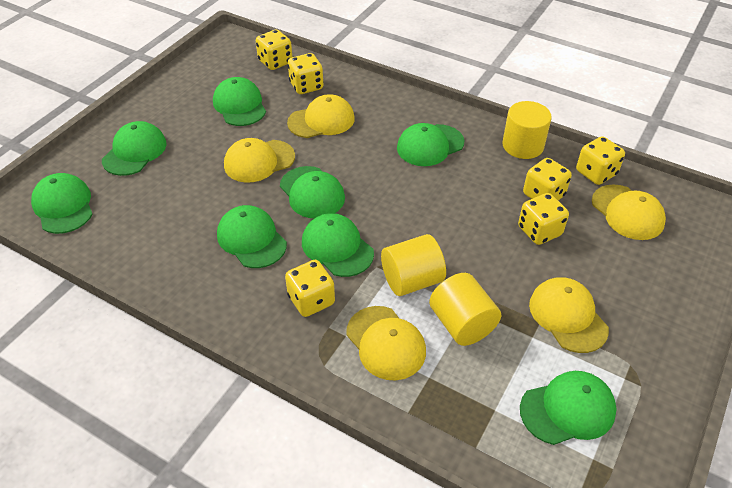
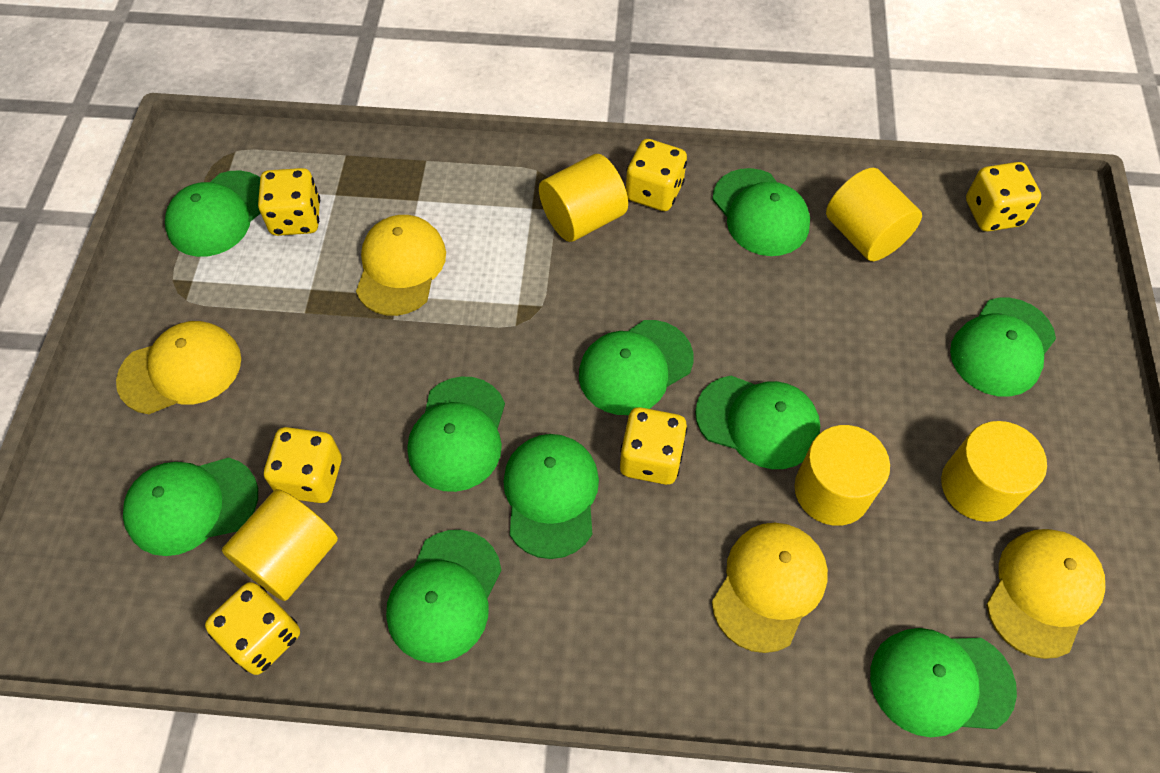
green cap: [31,173,93,234] [102,121,167,176] [213,77,266,126] [217,205,287,268] [280,166,345,218] [302,213,374,277] [397,123,464,166] [520,371,616,445] = 8 -> [123,458,258,556] [165,170,260,257] [386,530,502,663] [407,377,505,492] [503,434,599,559] [579,320,693,415] [695,376,820,469] [713,168,810,256] [870,628,1017,737] [950,298,1056,397] = 10
yellow cap: [224,138,295,183] [287,94,355,138] [346,306,426,380] [529,277,609,353] [592,184,666,240] = 5 -> [116,321,241,414] [356,215,446,316] [712,523,828,653] [986,529,1105,659] = 4
yellow cylinder: [381,234,446,296] [429,273,501,346] [502,101,552,159] = 3 -> [222,489,338,601] [539,154,628,242] [795,425,890,526] [826,168,922,261] [941,421,1047,522] = 5

